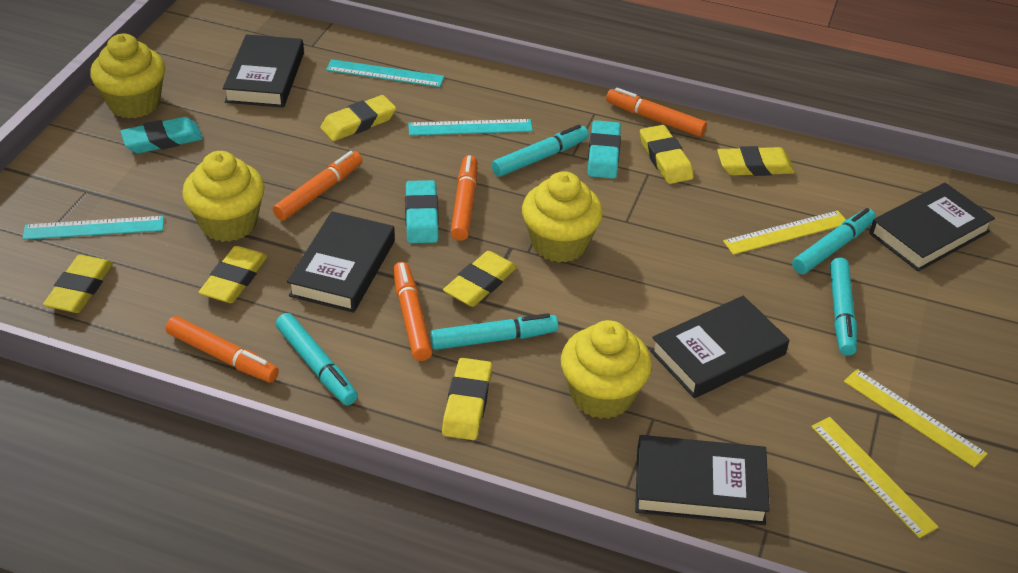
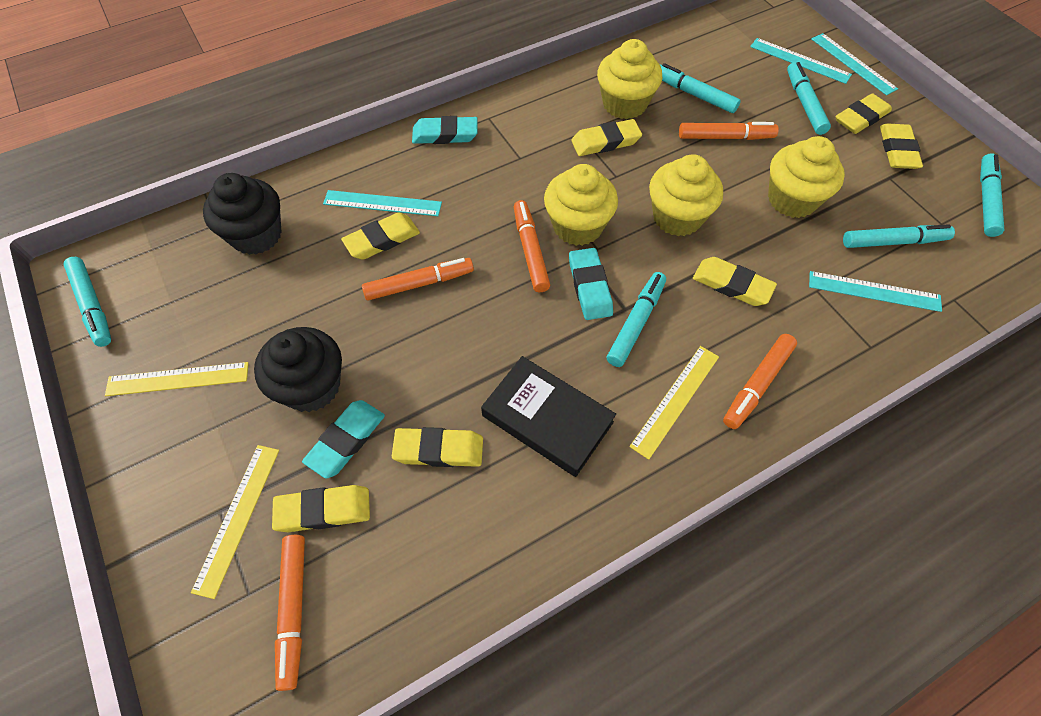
black book: [223,34,304,107] [287,211,395,313] [635,435,770,525] [650,296,789,398] [869,183,995,271] = 5 -> [481,356,616,477] = 1
black cupcake: none = 0 -> [203,173,281,255] [254,327,342,412] = 2
turquoise marker: [276,313,358,405] [430,313,558,350] [492,125,589,177] [792,208,876,274] [830,258,857,356] = 5 -> [64,257,111,347] [607,272,666,367] [659,63,741,113] [787,62,831,135] [843,224,955,248] [980,153,1004,237] = 6
turquoise ruler: [22,216,164,240] [326,59,444,87] [408,119,533,136] = 3 -> [323,190,442,216] [750,38,852,84] [809,271,942,312] [811,33,898,95] = 4

